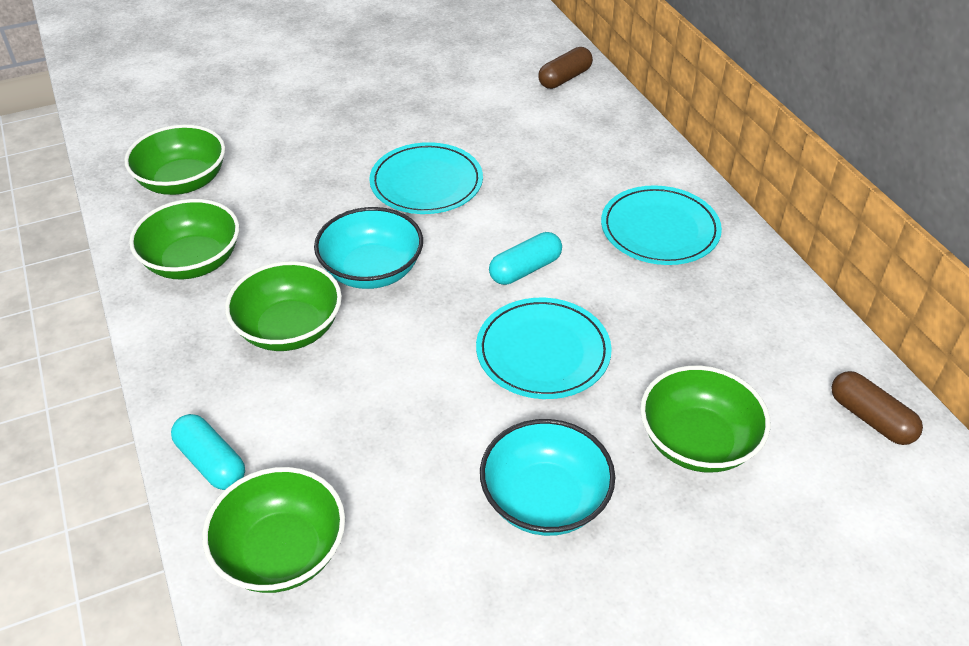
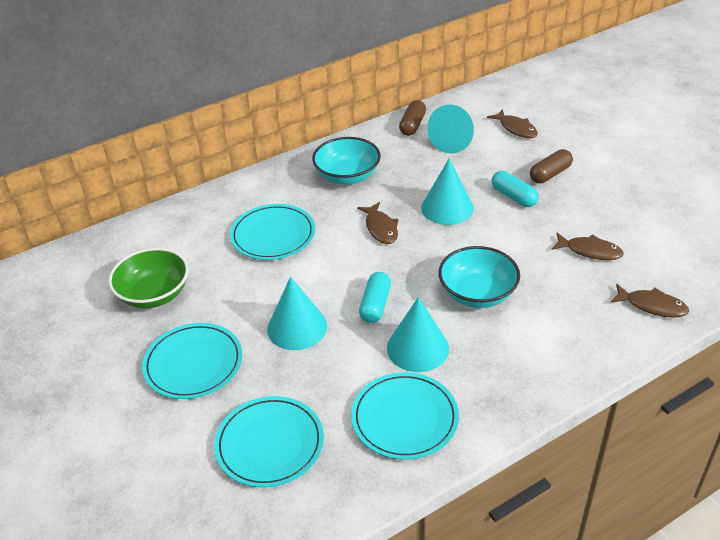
brown fish: none = 0 -> [357,202,399,244] [487,109,538,138] [551,233,624,260] [610,284,689,318] = 4
green bowl: [124,124,225,195] [129,199,239,279] [202,467,345,593] [225,261,342,351] [640,365,771,472] = 5 -> [108,248,189,308] = 1
turquoise cone: none = 0 -> [267,277,327,350] [387,297,449,372] [421,158,474,225] [427,105,474,153] = 4
turquoise plate: [369,142,483,214] [476,298,612,399] [601,185,722,265] = 3 -> [142,323,242,399] [214,396,324,488] [230,204,315,260] [351,372,459,460] = 4

